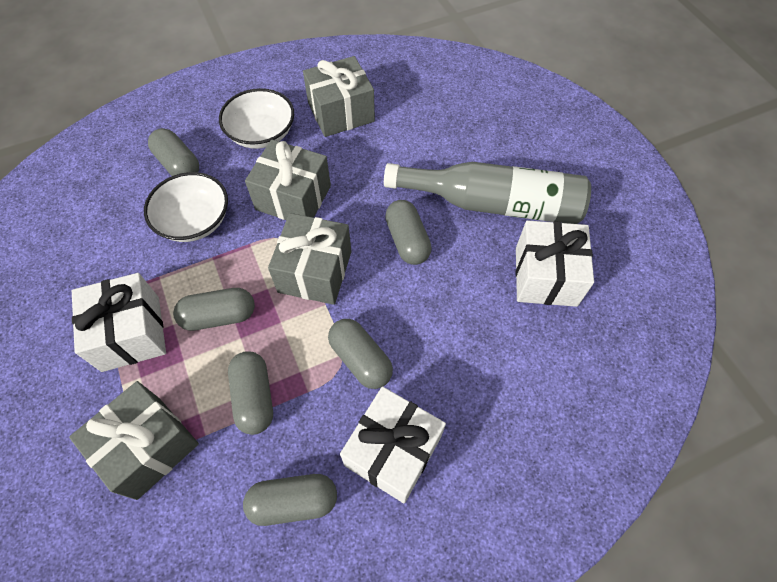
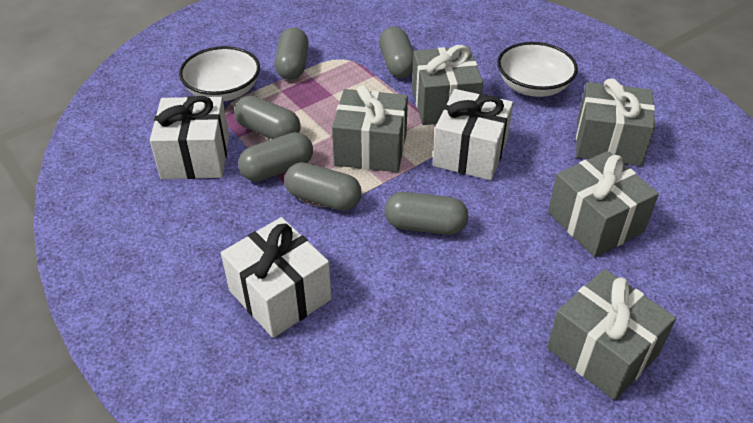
grey bottle: [384,162,591,224] = 1 -> none = 0
grey gift: [69,381,199,500] [245,139,331,220] [268,213,351,305] [303,56,375,137] = 4 -> [332,85,408,172] [412,45,483,125] [547,269,676,400] [548,151,659,257] [576,78,655,166] = 5

